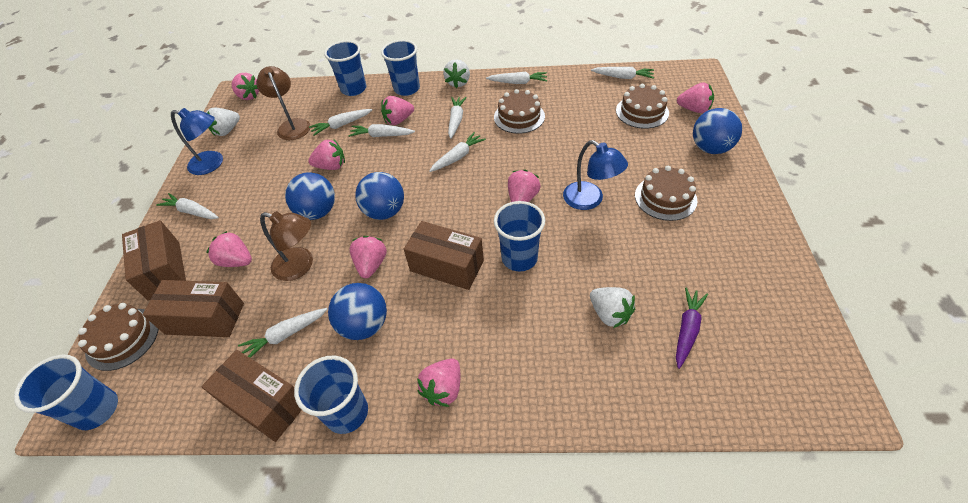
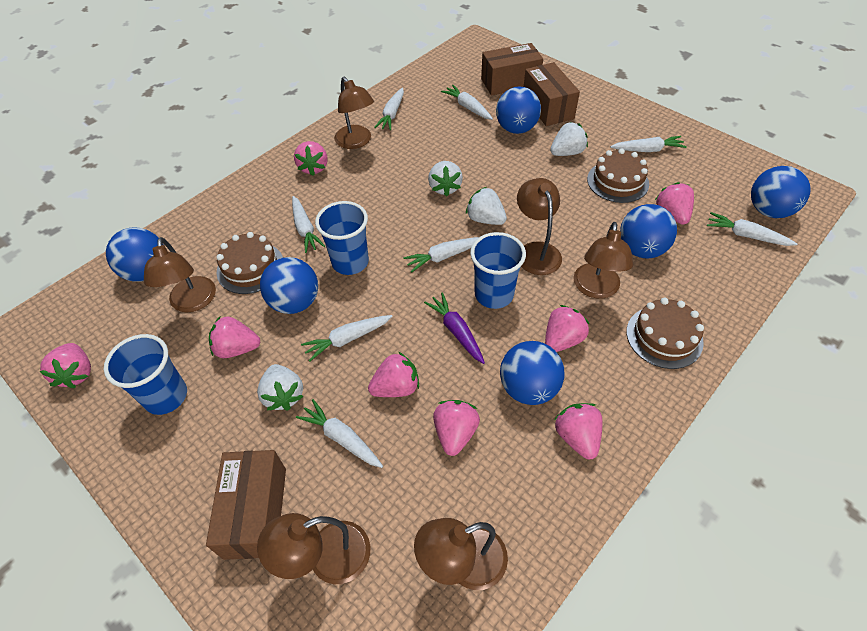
blue ball: [285,172,335,220] [328,283,387,340] [355,172,404,220] [693,108,742,154] = 4 -> [106,228,163,282] [260,257,318,314] [496,86,541,134] [500,341,564,405] [620,204,677,258] [751,166,810,218] = 6
blue cup: [14,354,118,430] [294,355,368,434] [324,41,366,96] [381,40,420,96] [494,201,545,271] = 5 -> [104,334,187,415] [315,201,369,275] [470,232,526,309] = 3
blue lamp: [171,108,223,175] [563,140,628,210] = 2 -> none = 0
brown box: [122,220,186,301] [142,280,244,337] [201,350,302,442] [404,221,484,290] = 4 -> [206,450,286,560] [481,43,543,95] [524,62,580,126] = 3
brown cake: [78,303,159,371] [494,89,545,134] [616,84,669,129] [635,166,698,221] = 4 -> [216,232,283,294] [587,149,649,203] [626,298,704,369] = 3
brown lamp: [257,66,310,140] [260,211,313,281] = 2 -> [144,237,216,313] [257,513,370,584] [334,77,374,149] [414,518,508,590] [517,178,562,275] [574,222,633,299] = 6
white strawberry: [206,108,240,136] [443,59,470,88] [590,287,635,328] = 3 -> [257,364,304,411] [428,161,463,197] [466,187,507,225] [550,122,588,156] = 4

